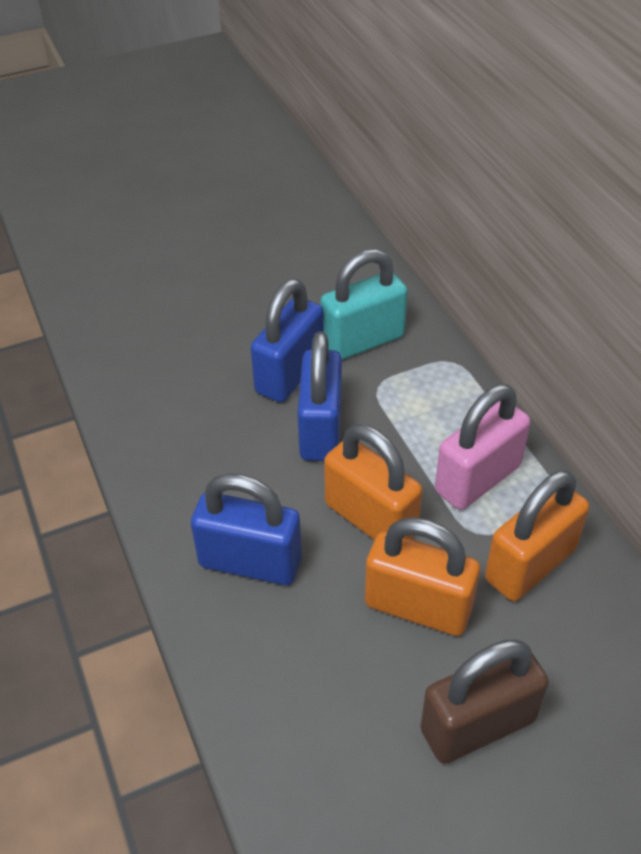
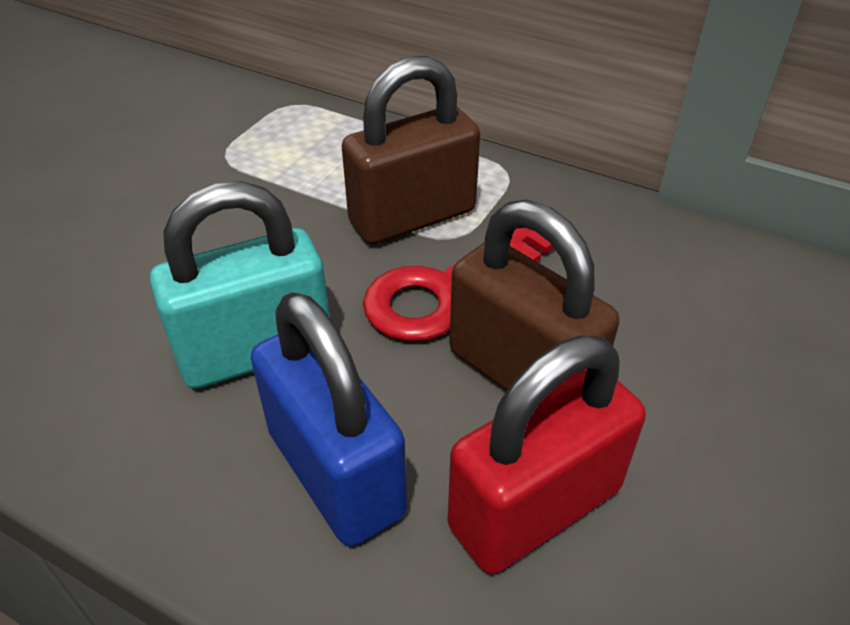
blue padlock: [191,473,302,585] [250,279,324,402] [297,331,342,461] = 3 -> [251,292,407,547] = 1
brown padlock: [420,639,549,764] = 1 -> [342,56,480,245] [449,200,620,391] = 2
orange padlock: [324,424,422,540] [365,517,480,636] [485,470,589,601] = 3 -> none = 0
pink padlock: [435,384,531,510] = 1 -> none = 0
red key: none = 0 -> [363,228,554,341] = 1
red padlock: none = 0 -> [448,335,646,574] = 1

